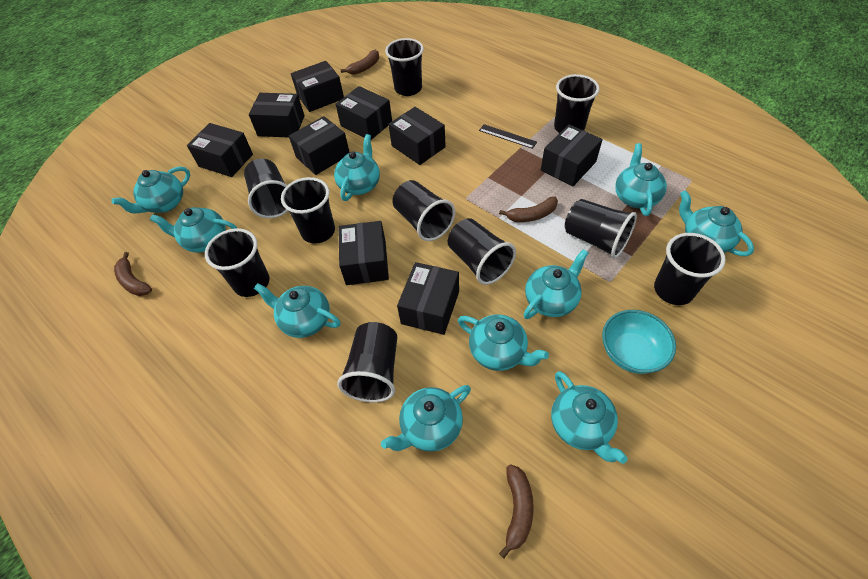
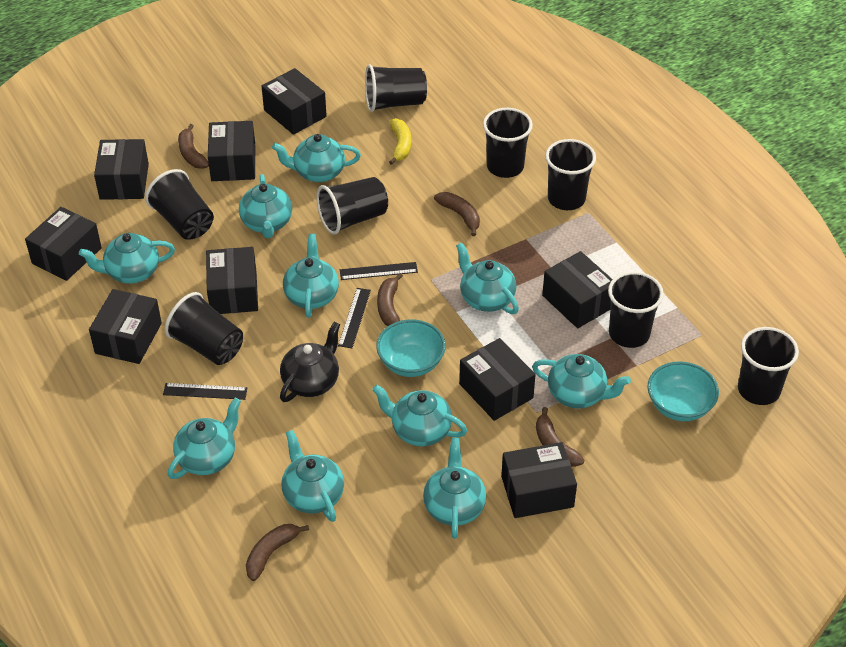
black cup: [205,228,269,297] [244,159,288,218] [281,177,335,244] [337,322,397,403] [385,38,424,96] [392,180,455,241] [448,218,516,285] [554,74,599,133] [565,199,637,259] [654,233,726,305] = 10 -> [145,169,214,240] [165,292,243,365] [316,177,388,234] [365,65,427,112] [483,108,533,178] [545,139,596,210] [608,272,664,348] [738,327,799,405] = 8
black ruler: [479,124,537,149] = 1 -> [163,383,247,400] [338,288,371,348] [340,262,418,280] = 3
black teapot: none = 0 -> [280,322,340,402] = 1
brown banana: [114,252,152,296] [341,50,379,75] [499,197,558,222] [499,464,534,558] = 4 -> [178,124,209,169] [246,524,309,581] [377,273,403,326] [434,192,480,236] [536,407,585,467] = 5
turquoise bowl: [602,310,676,374] = 1 -> [376,319,446,377] [647,362,719,421] = 2
yellow banana: none = 0 -> [389,118,411,165] = 1

